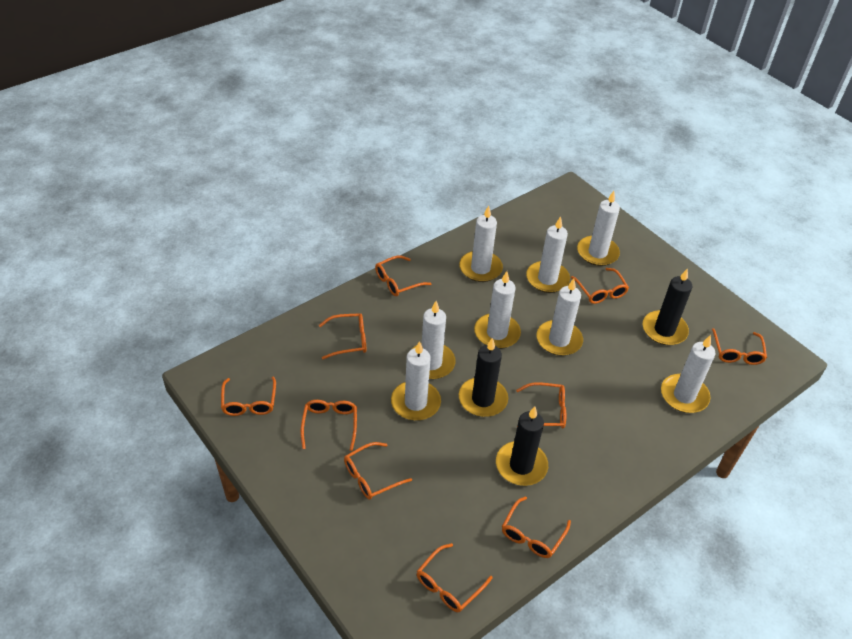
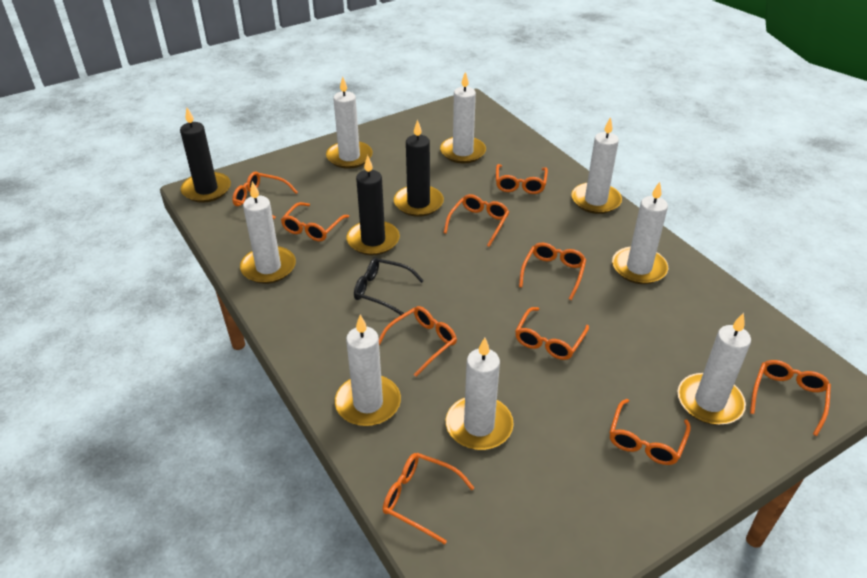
black glasses: none = 0 -> [354,258,424,315] = 1

